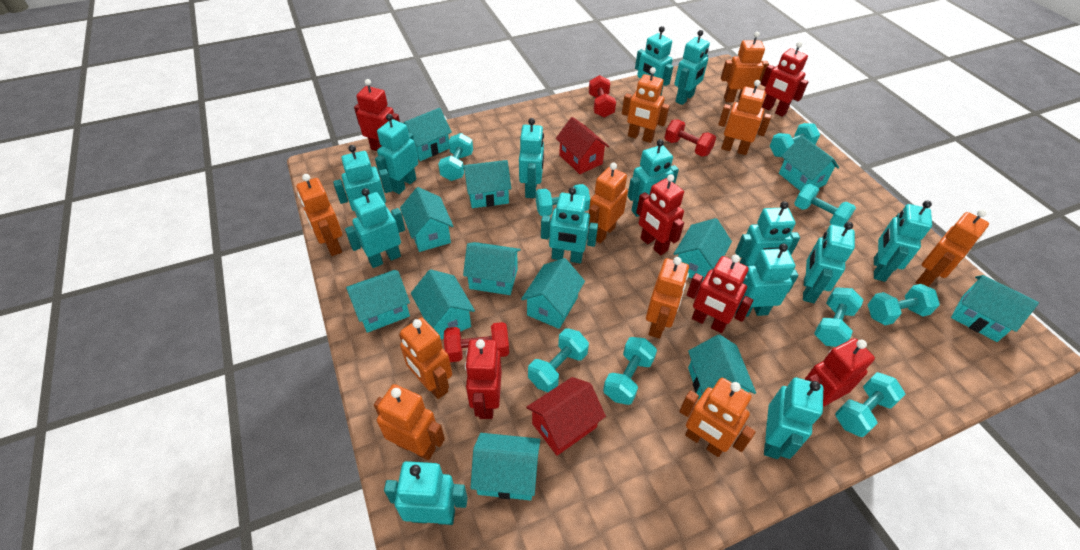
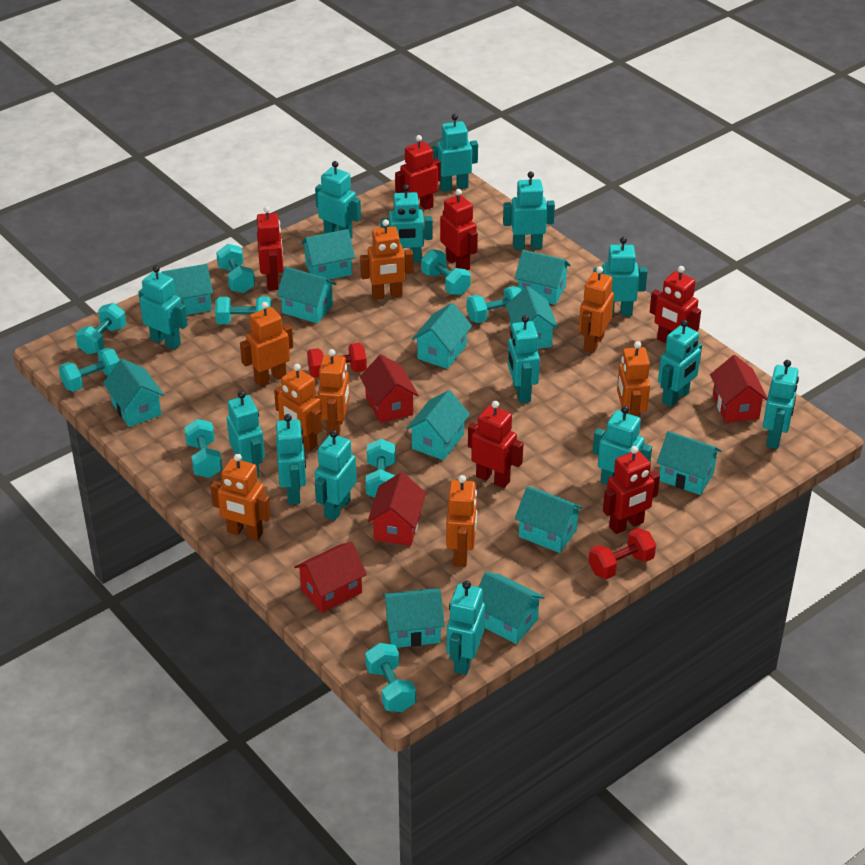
orange robot: [296,174,342,256] [374,384,445,460] [399,317,452,399] [589,163,628,244] [622,67,670,143] [646,257,689,339] [679,378,756,457] [718,80,772,155] [721,32,769,102] [916,209,989,287] = 10 -> [211,454,271,541] [240,302,293,387] [274,364,322,451] [318,349,350,437] [360,219,413,300] [446,475,477,567] [579,266,614,353] [617,341,650,418] = 8
red dumbbell: [444,322,509,362] [589,75,616,118] [664,119,716,157] = 3 -> [307,343,367,378] [589,528,656,579] = 2
red house: [526,377,606,456] [556,117,609,174] = 2 -> [294,542,367,613] [360,354,418,423] [367,472,426,546] [710,355,767,423] = 4

